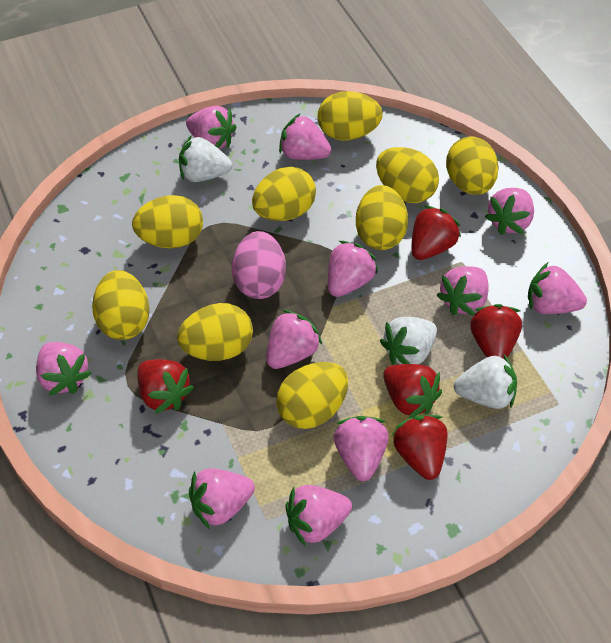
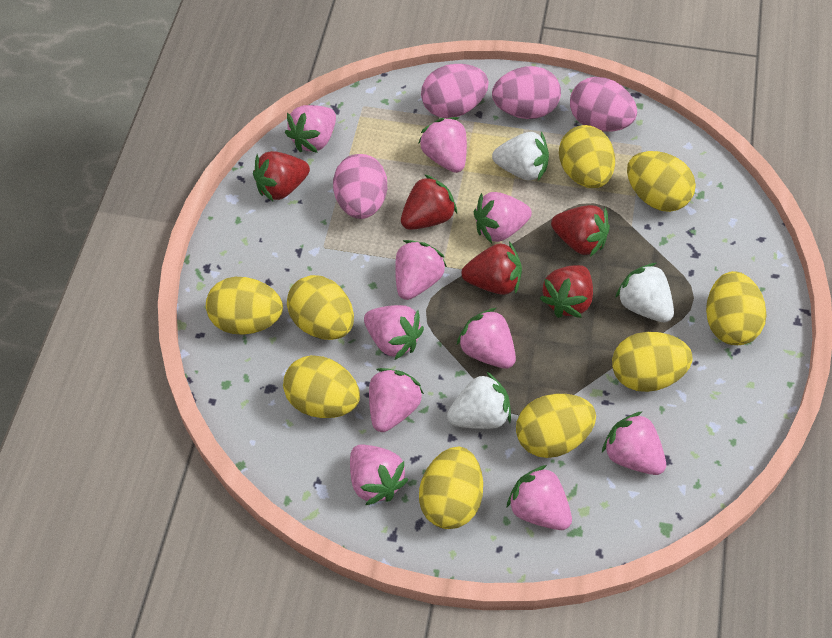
pink egg: [232,231,286,299] = 1 -> [333,154,387,219] [421,64,489,118] [492,66,561,119] [570,77,637,132] = 4
pink strawberry: [36,342,92,395] [186,106,237,149] [189,468,255,529] [266,310,322,369] [279,114,331,160] [285,485,352,547] [328,241,378,297] [334,416,389,481] [436,266,489,316] [485,188,534,235] [528,263,587,314] = 11 -> [285,105,336,153] [350,445,409,505] [364,305,424,360] [369,368,424,432] [395,240,447,300] [418,117,467,173] [456,308,516,369] [473,192,532,243] [506,465,572,530] [602,411,666,475] = 10

